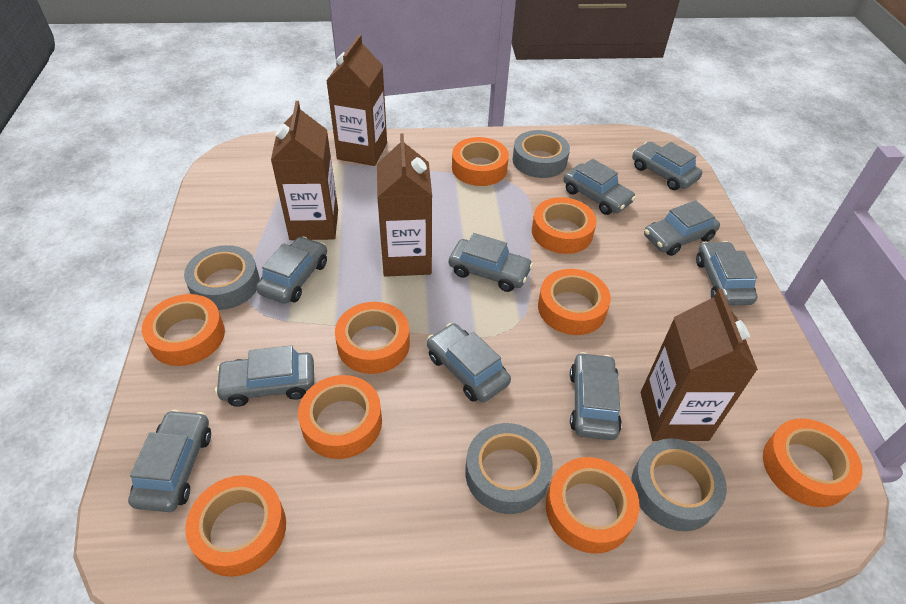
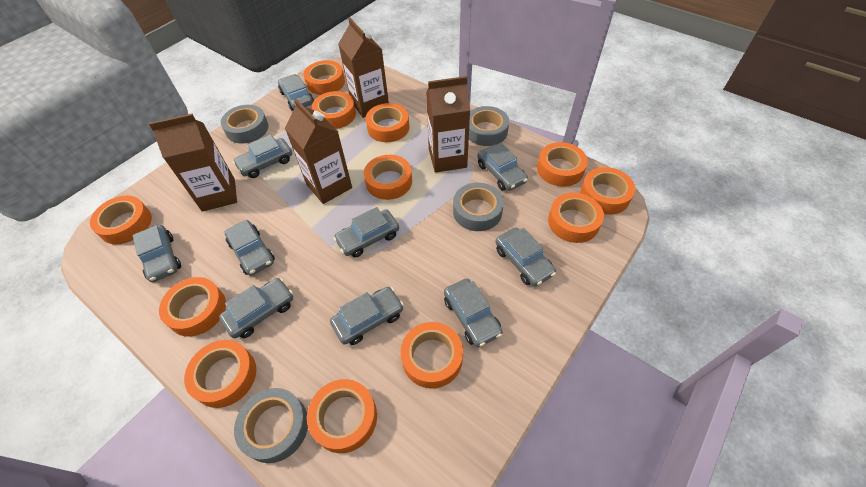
orange tape: [142,294,225,366] [185,475,286,577] [298,375,382,459] [335,302,410,374] [452,137,509,186] [532,197,597,254] [538,269,611,335] [546,457,640,554] [763,419,862,507] = 9 -> [90,196,152,244] [159,277,226,336] [184,340,256,408] [304,60,345,95] [307,379,377,453] [312,91,356,129] [364,155,412,200] [365,103,409,142] [401,322,463,389] [537,142,588,187] [548,193,604,243] [580,167,635,215] = 12

